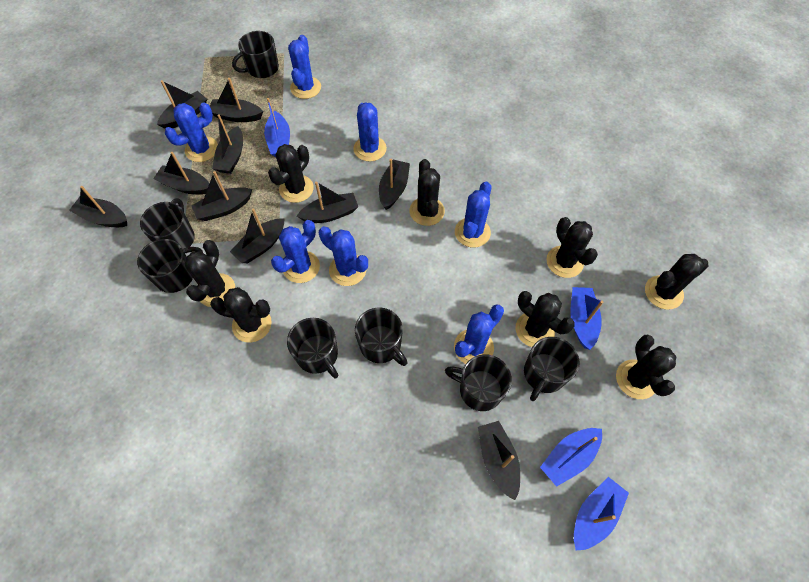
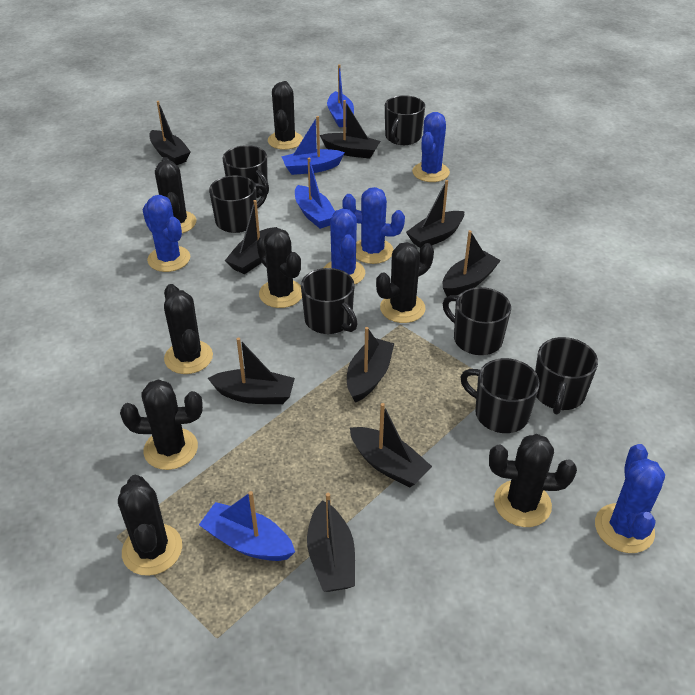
black boat: [69,186,127,227] [153,152,209,195] [157,80,207,129] [191,171,252,221] [210,78,263,122] [212,114,243,174] [230,209,285,263] [297,181,358,223] [379,159,410,210] [478,421,520,500] = 10 -> [149,101,191,165] [208,338,295,404] [225,200,277,274] [307,493,355,592] [320,100,381,159] [347,327,394,403] [350,403,432,487] [406,180,464,248] [442,230,501,297] = 9
blue cactus: [164,102,218,162] [271,220,320,283] [288,35,321,99] [319,226,368,286] [353,102,387,162] [454,304,504,364] [455,181,491,248] = 7 -> [142,195,190,272] [324,209,365,285] [342,187,405,264] [412,112,450,182] [595,444,665,553] = 5

